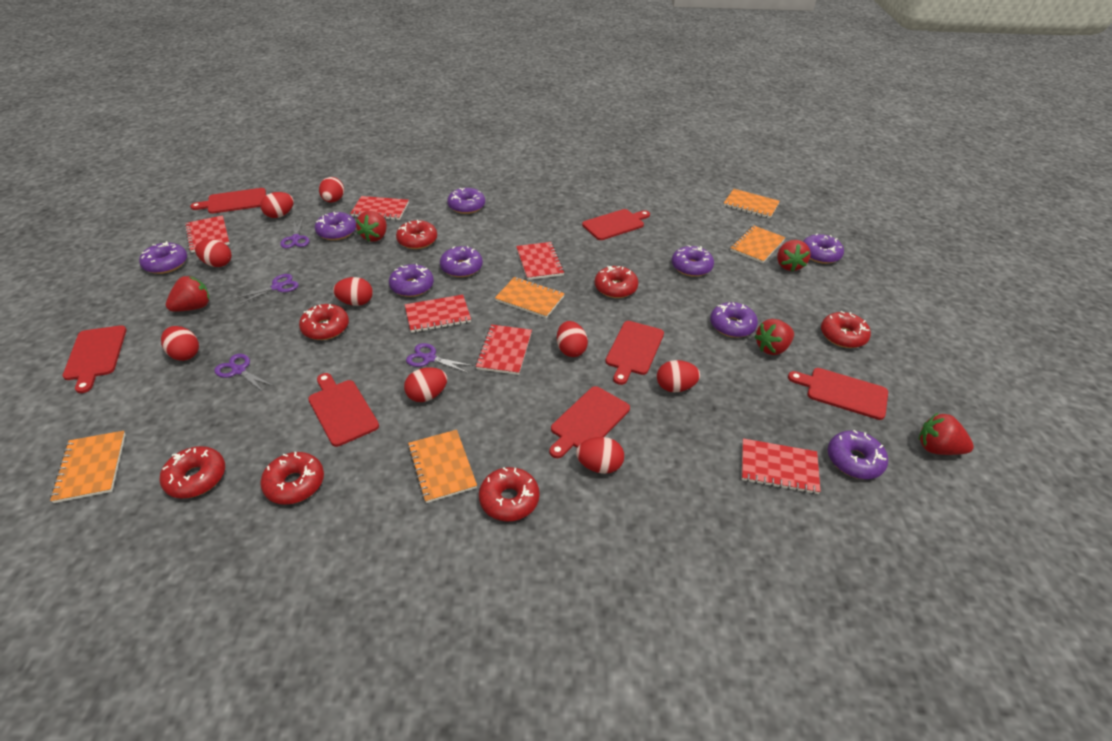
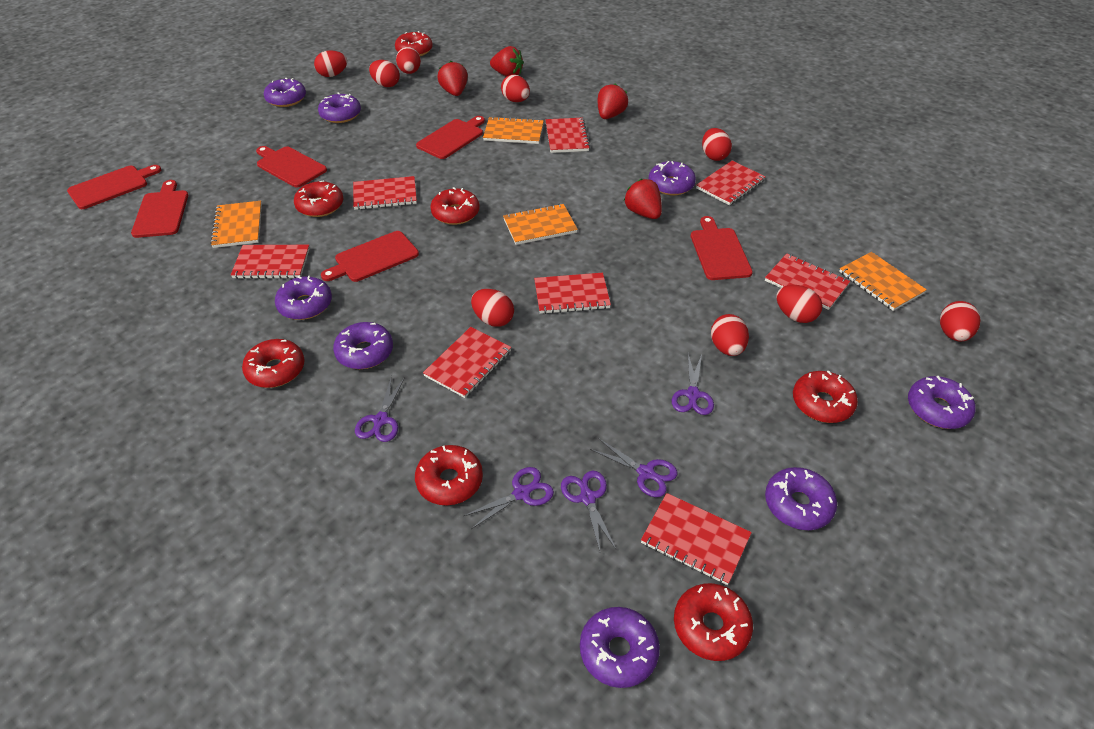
orange notebook: [50,431,126,503] [408,430,477,503] [495,277,565,318] [723,189,780,218] [730,225,785,263] = 5 -> [210,201,262,248] [483,116,544,144] [503,204,578,245] [839,252,927,311] = 4
purple donut: [139,241,187,274] [315,212,356,240] [389,264,434,297] [440,246,483,277] [447,188,485,214] [672,245,714,277] [710,302,758,338] [803,233,844,264] [828,430,888,479] = 9 -> [264,78,306,107] [275,276,332,320] [318,93,361,123] [333,322,393,369] [580,607,660,688] [649,161,696,195] [765,467,837,530] [908,376,975,429] = 8
purple scissors: [214,354,274,393] [234,274,299,305] [280,218,310,248] [406,343,473,373] = 4 -> [355,375,405,442] [464,467,554,529] [561,471,616,551] [590,438,678,497] [672,354,714,415] = 5
red cutting board: [63,325,127,393] [190,188,266,214] [308,373,379,447] [549,386,630,458] [582,209,650,240] [605,321,664,385] [788,368,888,420] = 7 -> [67,165,161,209] [131,180,188,238] [256,146,327,188] [321,231,419,282] [416,116,485,159] [691,216,753,280] = 6
red notebook: [185,215,230,253] [350,196,409,220] [405,295,471,333] [475,324,532,375] [516,242,564,280] [742,438,821,494] = 6 -> [231,245,310,279] [353,176,417,210] [423,327,511,398] [534,273,611,314] [545,118,590,153] [641,493,752,585] [696,161,766,205] [765,253,850,310] = 8
red strawberry: [166,276,209,312] [356,211,387,242] [754,319,794,355] [777,240,811,271] [919,413,974,455] = 5 -> [437,61,468,96] [490,46,524,77] [598,84,628,119] [624,179,662,219] = 4

